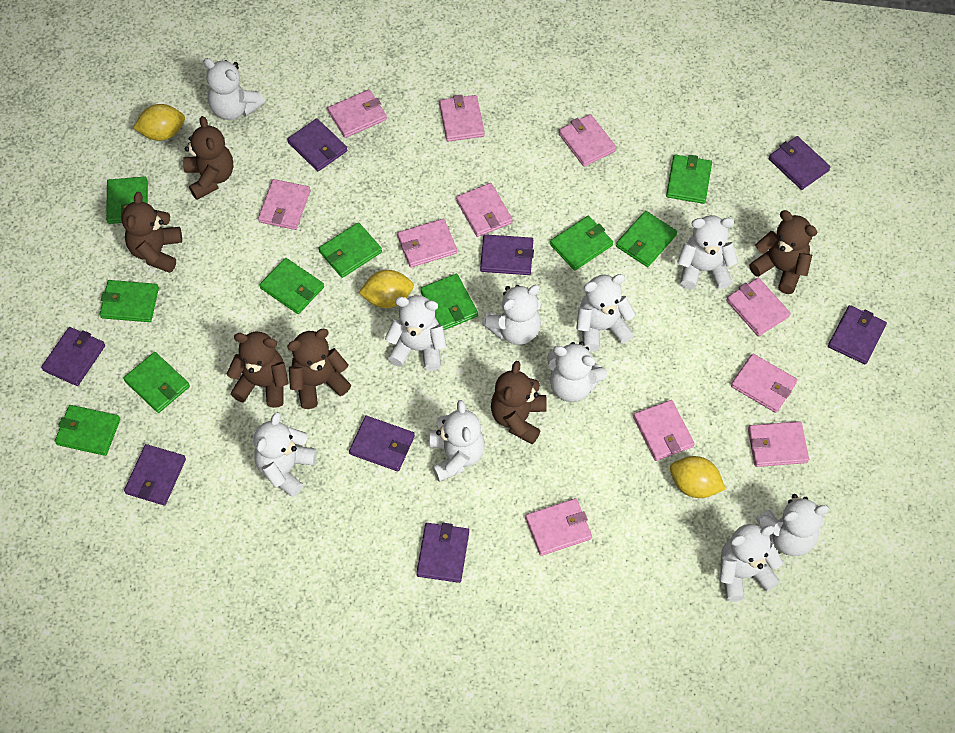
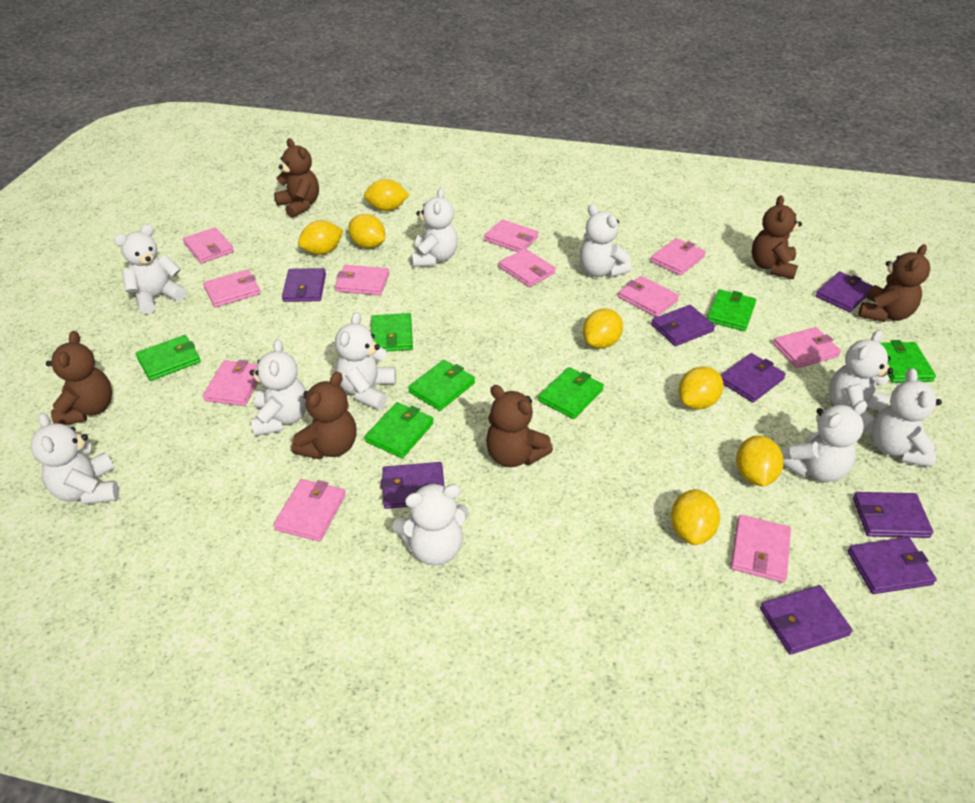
green wallet: [55,405,120,456] [100,280,159,322] [106,176,148,224] [123,352,190,413] [260,258,324,314] [318,222,382,278] [420,274,478,330] [550,216,613,271] [616,211,677,267] [666,154,712,204] = 10 -> [136,335,201,381] [365,402,434,458] [371,313,413,351] [408,360,475,411] [538,367,604,419] [707,290,756,331] [880,340,936,383] = 7
yellow lemon: [133,104,185,141] [359,270,414,308] [670,456,726,498] = 3 -> [298,220,343,255] [348,214,385,248] [364,179,409,211] [583,309,623,349] [671,489,720,545] [678,366,723,410] [736,436,784,487] = 7

